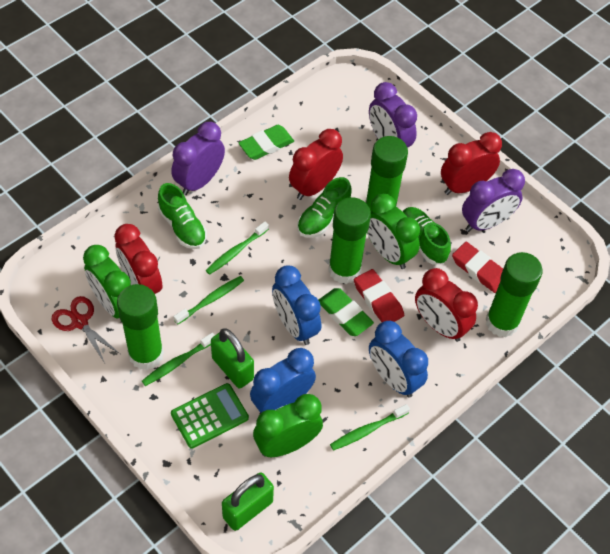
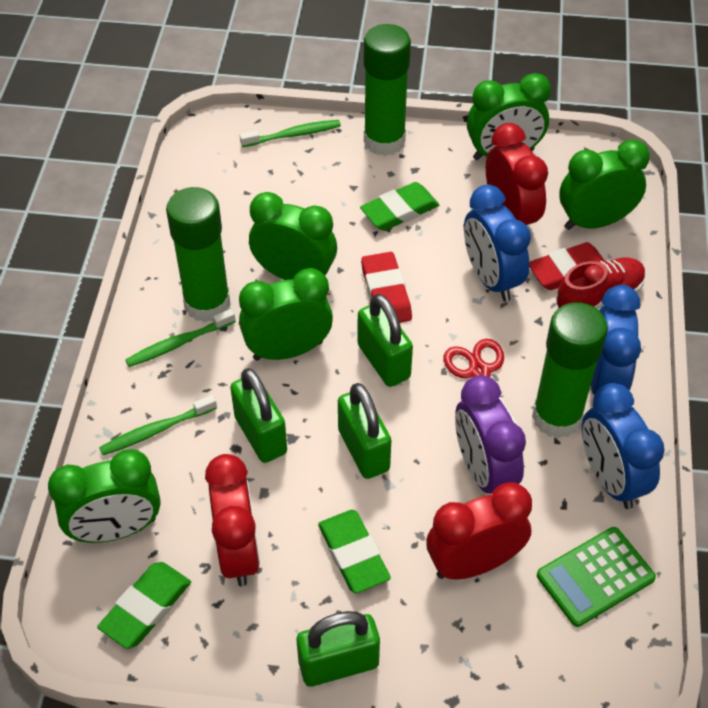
green clock: [83,245,131,319] [253,394,323,457] [367,194,420,269] = 3 -> [48,449,161,543] [239,268,333,361] [249,192,337,280] [467,73,551,160] [559,139,650,230] = 5
green eraser: [239,125,294,160] [319,288,374,336] = 2 -> [97,562,191,649] [318,510,391,593] [360,182,439,231] = 3
green glue stick: [117,284,164,370] [328,197,371,284] [365,136,408,211] [486,252,543,337] = 4 -> [166,187,231,322] [364,24,411,156] [532,302,608,438] = 3
green padlock: [211,328,254,389] [222,472,274,531] = 2 -> [230,368,287,463] [297,611,380,687] [338,383,391,479] [358,294,413,387] = 4
green shoe: [158,183,207,249] [297,177,352,238] [403,207,451,264] = 3 -> none = 0
green toothbrush: [142,333,215,386] [173,276,244,325] [206,221,269,275] [330,404,410,451] = 4 -> [99,395,217,455] [125,309,236,367] [240,120,341,147] = 3
purple clock: [171,122,225,195] [369,82,417,148] [462,169,525,232] = 3 -> [455,375,526,494] = 1
red clock: [114,224,163,294] [289,129,343,200] [415,268,478,342] [441,132,502,195] = 4 -> [205,454,260,586] [426,482,532,579] [486,123,548,225] = 3
red shoe: none = 0 -> [556,258,646,309] = 1

